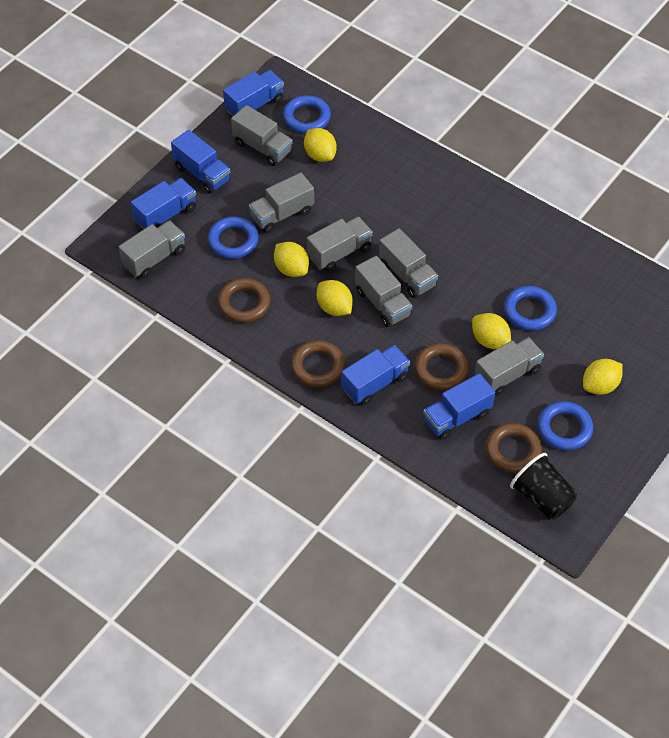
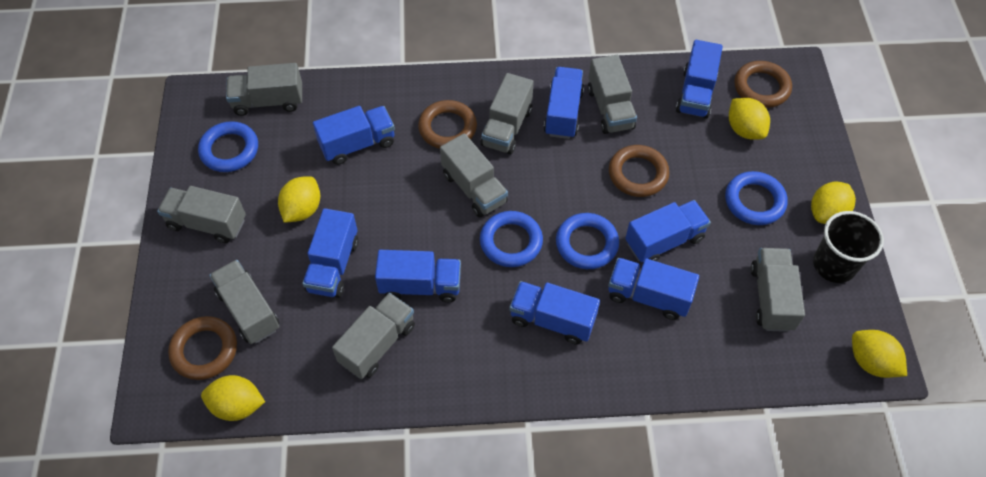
blue truck: [131,178,196,229] [171,130,231,194] [223,70,284,116] [341,345,410,405] [423,373,495,440] = 5 -> [302,208,359,298] [313,106,395,165] [375,250,461,302] [510,281,600,345] [544,67,584,139] [608,258,699,320] [625,200,711,262] [676,40,723,118] = 8
grey truck: [119,220,185,278] [231,105,293,166] [249,173,314,233] [307,217,373,272] [355,256,412,327] [379,228,438,298] [474,337,544,396] = 7 -> [157,186,246,243] [209,260,279,344] [226,63,302,116] [332,293,415,379] [440,133,508,217] [481,73,534,154] [588,55,637,134] [750,248,805,332] = 8

